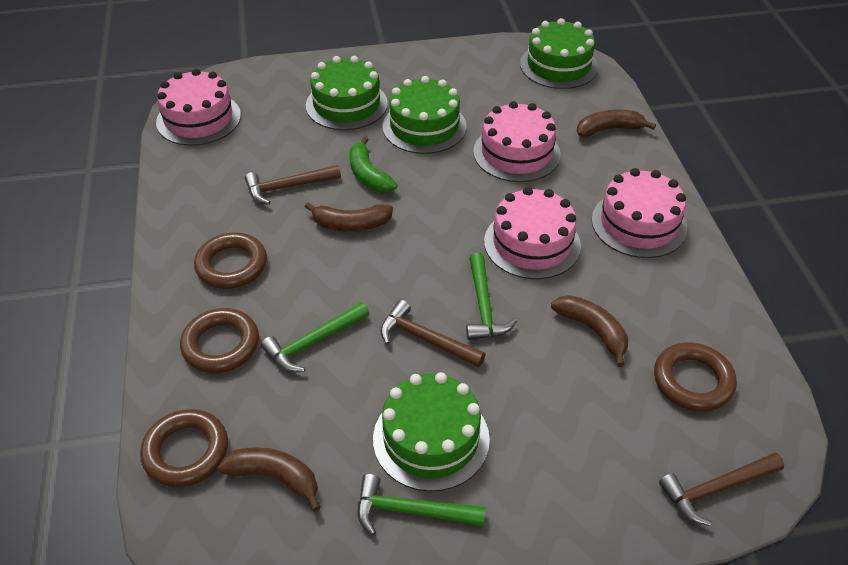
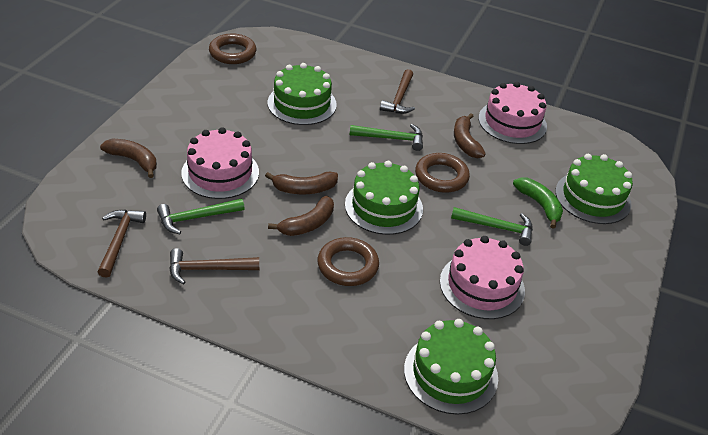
brown ring: [140,409,228,487] [180,308,259,373] [194,233,267,289] [654,342,737,412] = 4 -> [209,33,256,64] [317,237,379,286] [415,153,470,193] = 3
pink cake: [156,69,241,146] [473,101,561,182] [484,187,581,279] [591,168,687,258] = 4 -> [181,127,259,199] [440,236,525,319] [478,82,547,144] = 3

